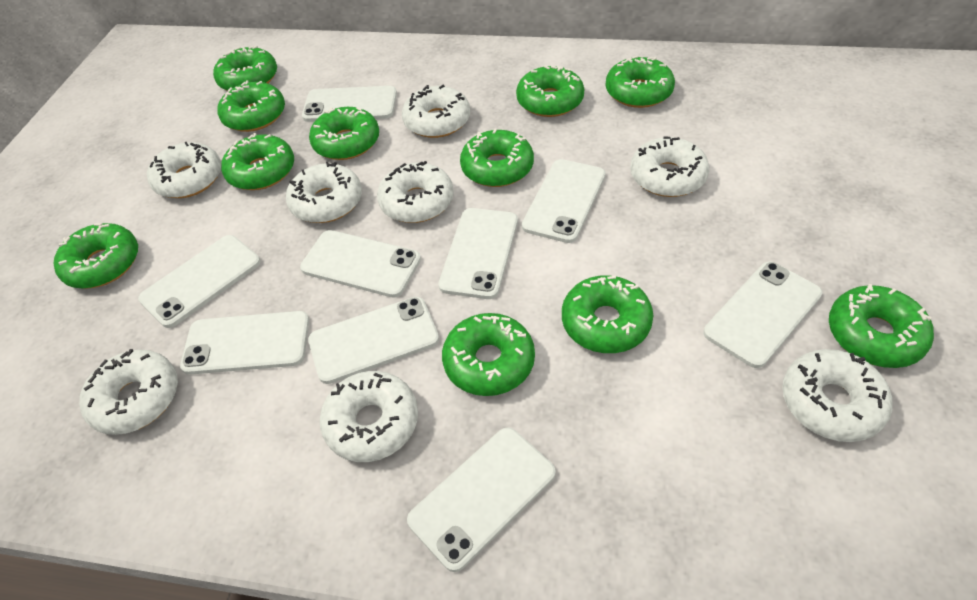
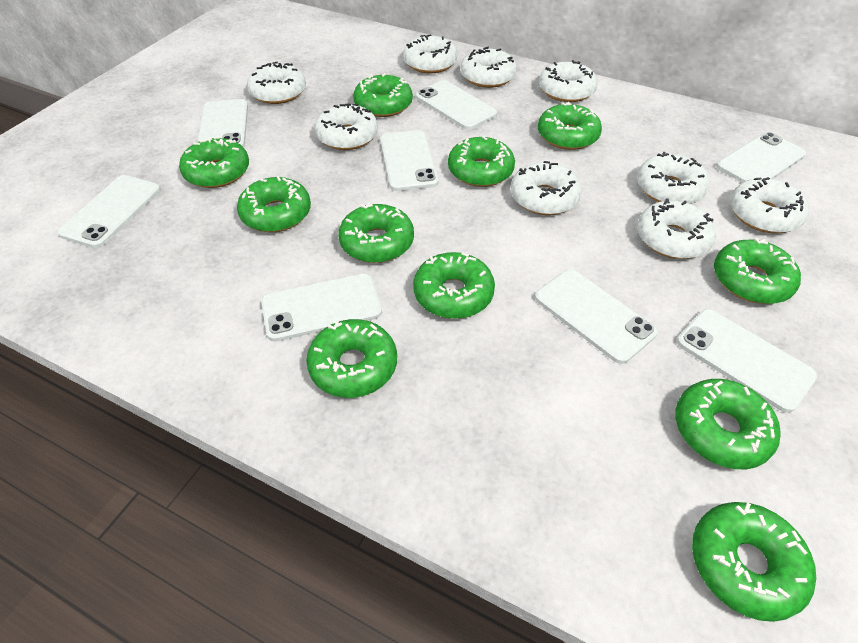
white donut: [79,349,178,435] [147,142,221,198] [286,162,362,223] [320,371,418,462] [377,161,454,223] [402,85,470,138] [630,137,709,197] [782,349,892,442] = 8 -> [247,62,306,104] [315,104,378,150] [403,34,457,73] [461,46,517,88] [511,161,582,215] [539,60,598,102] [637,152,710,204] [637,198,716,259] [730,177,809,233] = 9
white phone: [138,235,260,328] [180,311,309,375] [300,230,421,298] [302,86,397,122] [308,297,439,384] [407,427,556,572] [438,208,518,299] [522,159,606,243] [703,261,822,368] = 9 -> [58,175,161,248] [197,99,248,147] [261,274,382,342] [380,130,439,191] [416,80,497,130] [535,269,657,364] [677,309,817,413] [717,132,806,183] = 8

